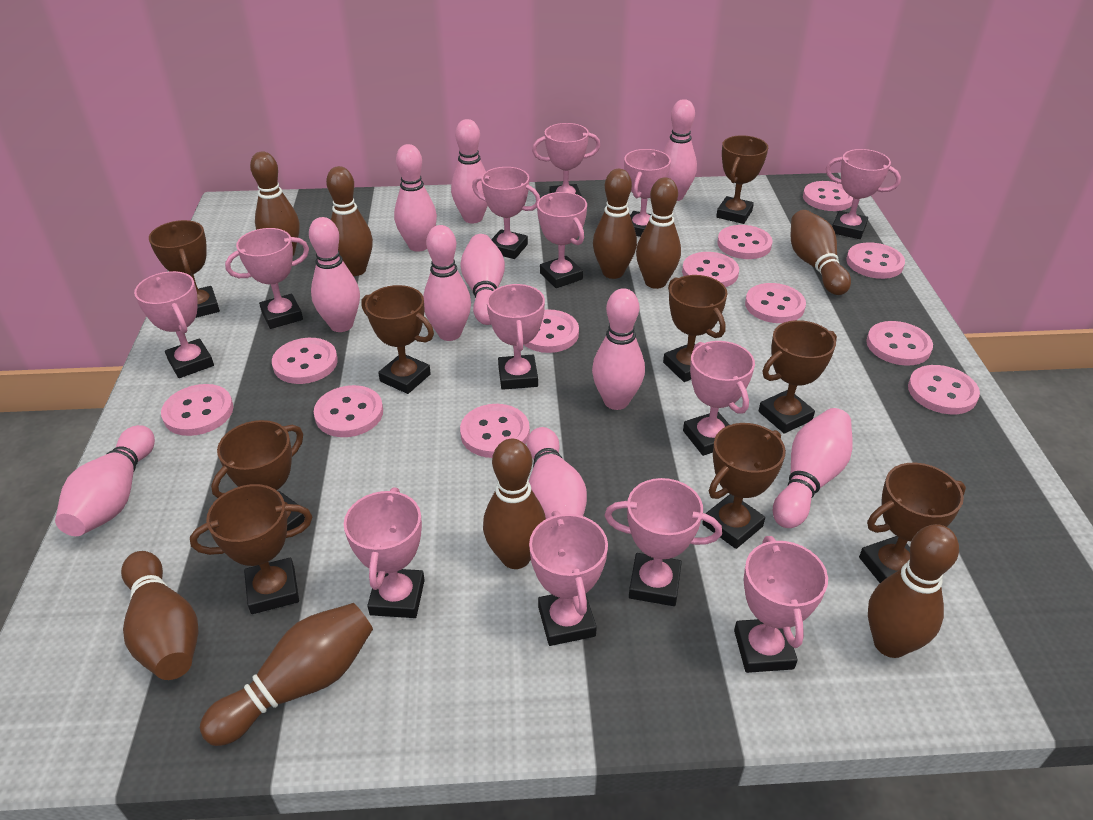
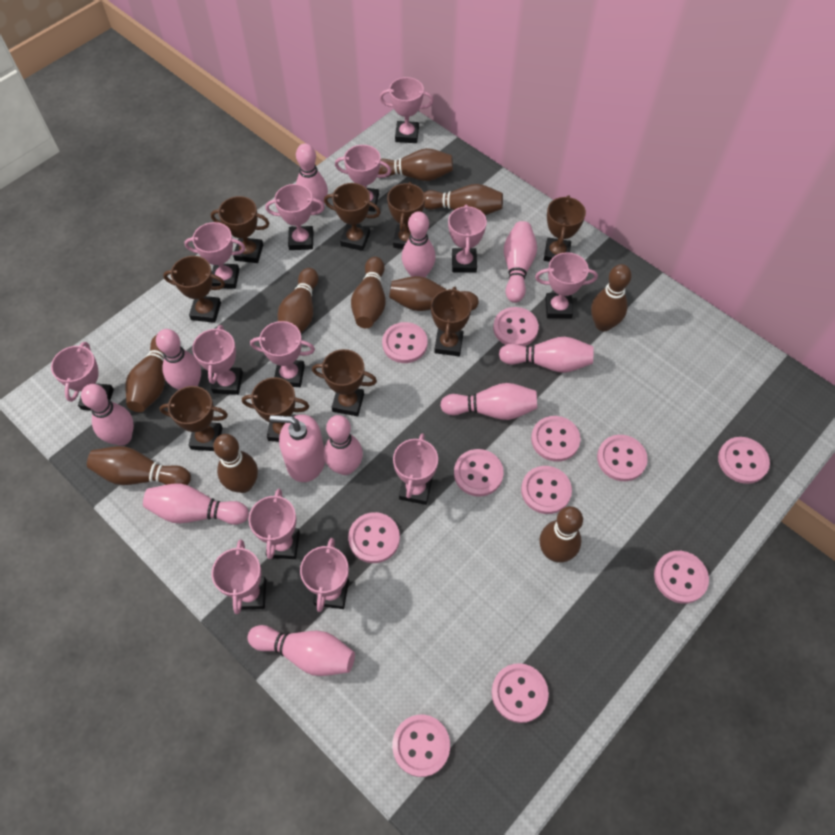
brown bowling pin: [121,551,199,680] [200,603,373,746] [250,152,300,256] [326,166,373,276] [483,439,546,569] [593,169,637,279] [636,177,681,289] [791,210,851,295] [868,524,959,658] = 9 -> [87,446,191,485] [125,335,165,412] [213,434,258,493] [277,268,318,333] [351,257,386,328] [378,148,453,181] [389,276,479,311] [424,184,503,215] [539,506,583,562] [591,264,632,331] = 10
pink button: [161,384,233,436] [272,338,338,384] [314,385,383,437] [460,404,530,458] [524,309,579,353] [682,252,739,287] [717,225,773,259] [745,283,806,323] [803,181,853,211] [846,242,905,279] [866,321,933,366] [908,365,980,414] = 12 -> [348,512,400,563] [382,322,427,363] [392,715,450,777] [454,449,503,497] [492,663,549,723] [493,307,539,346] [521,466,572,514] [531,416,581,462] [597,435,648,481] [654,551,709,604] [718,437,770,484] = 11
pink soap dispenser: none = 0 -> [270,415,325,482] = 1

